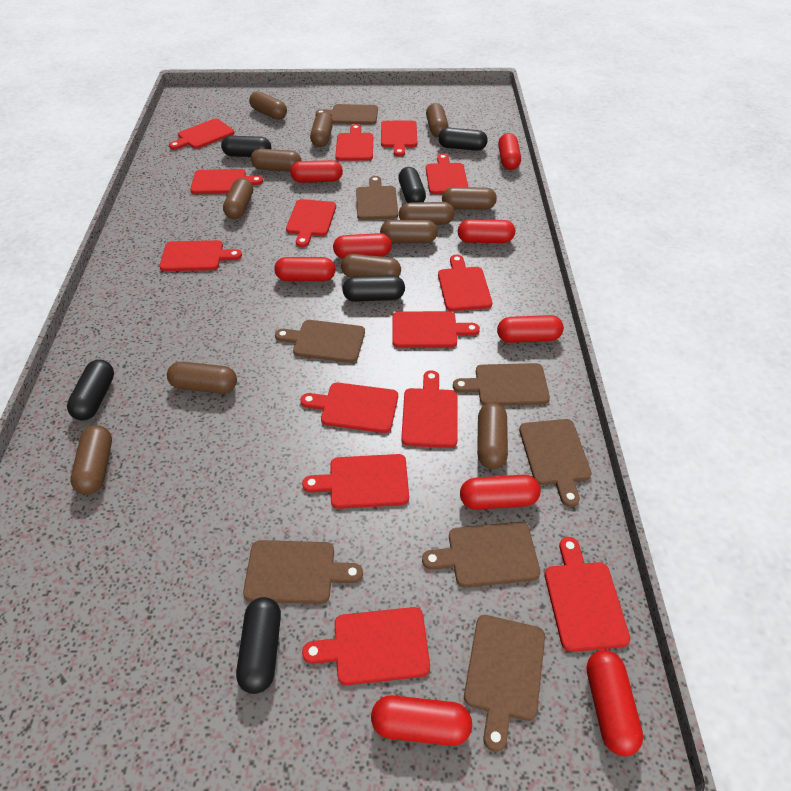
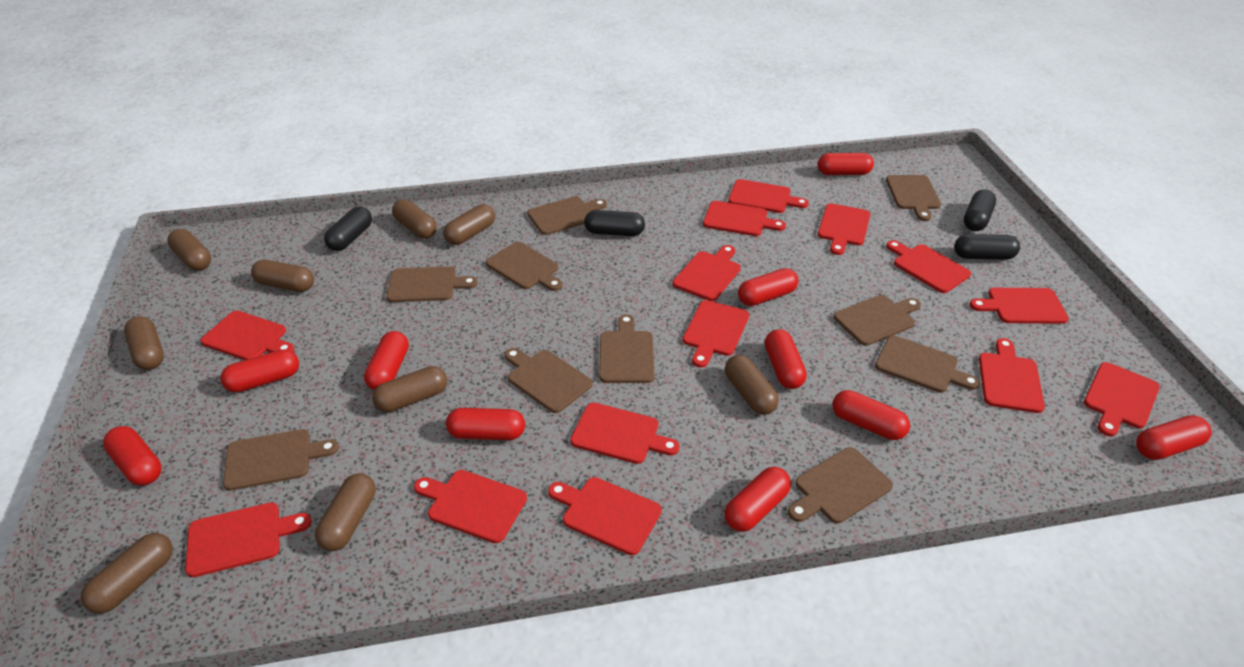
black capsule: [67,360,114,420] [221,136,271,157] [236,597,281,694] [342,275,405,302] [398,167,426,203] [438,128,488,151] = 6 -> [324,207,372,251] [584,210,645,236] [954,234,1020,260] [964,189,996,231] = 4
brown capsule: [70,425,112,495] [167,362,237,394] [223,178,253,219] [249,91,287,120] [251,149,302,172] [310,112,333,147] [341,254,401,277] [380,220,438,243] [399,202,455,225] [426,103,449,137] [442,187,497,210] [477,403,508,469] = 12 -> [81,533,173,614] [124,316,164,370] [167,229,211,271] [251,260,314,292] [315,473,376,551] [372,366,447,412] [392,199,437,239] [443,204,495,245] [725,355,779,415] = 9
brown cutting board: [243,540,363,604] [275,320,365,363] [316,104,378,125] [356,176,398,220] [422,522,540,588] [453,363,550,406] [464,615,545,752] [519,419,592,507] = 8 -> [223,429,339,491] [386,267,478,302] [486,242,563,291] [505,348,593,413] [527,196,607,235] [599,314,654,383] [788,447,893,523] [833,295,921,346] [875,335,980,393] [886,175,941,221] = 10
red capsule: [274,257,336,281] [290,160,343,183] [333,233,392,259] [371,695,472,746] [458,219,515,243] [460,474,541,510] [497,315,564,343] [498,133,521,170] [586,650,643,756] = 9 -> [103,426,162,486] [220,349,299,393] [364,331,409,390] [446,408,525,440] [725,467,791,532] [738,268,798,306] [765,329,807,389] [817,153,874,175] [832,390,910,440] [1136,415,1212,460] = 10

